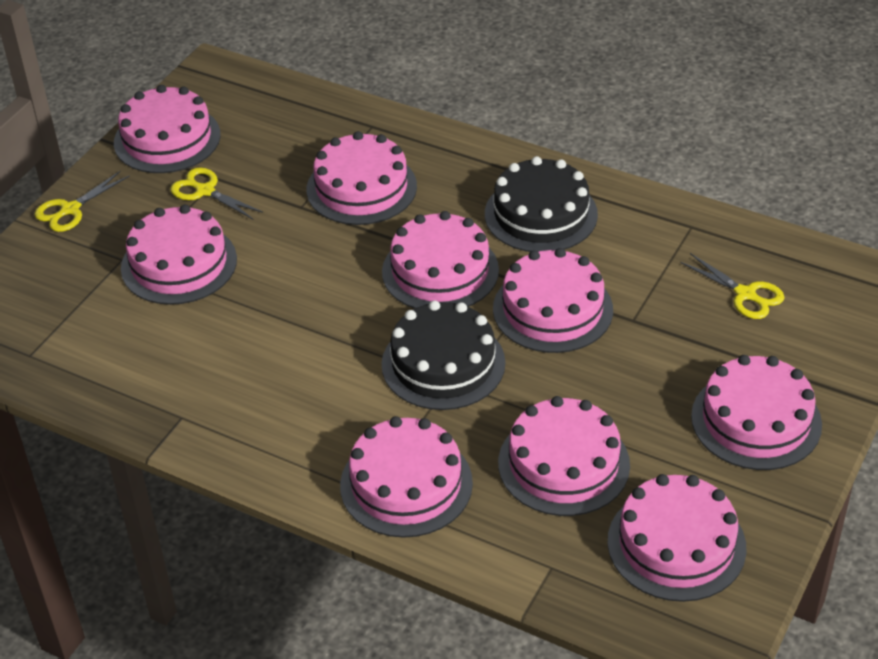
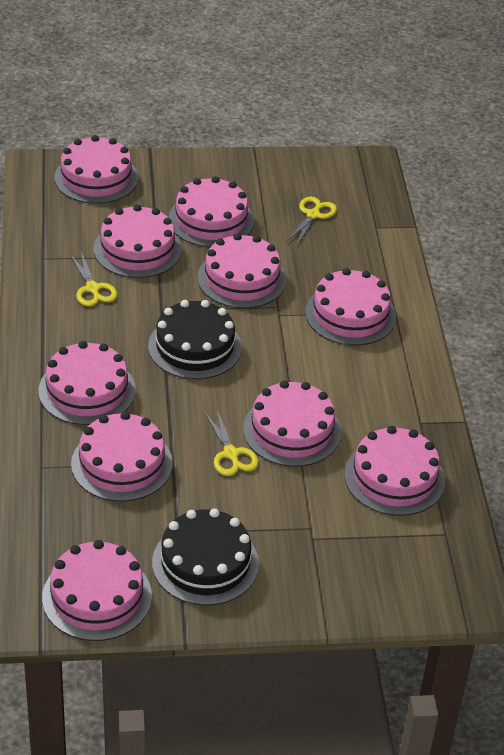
pink cake: [114,85,221,173] [121,205,237,305] [307,131,417,225] [340,416,473,538] [382,211,499,309] [493,248,613,353] [498,396,630,516] [607,474,746,602] [691,355,822,470] = 9 -> [38,341,136,425] [42,540,152,641] [54,135,138,204] [71,412,173,502] [94,204,182,278] [169,176,254,247] [197,233,287,308] [243,380,341,467] [305,268,396,346] [344,426,445,516] = 10

